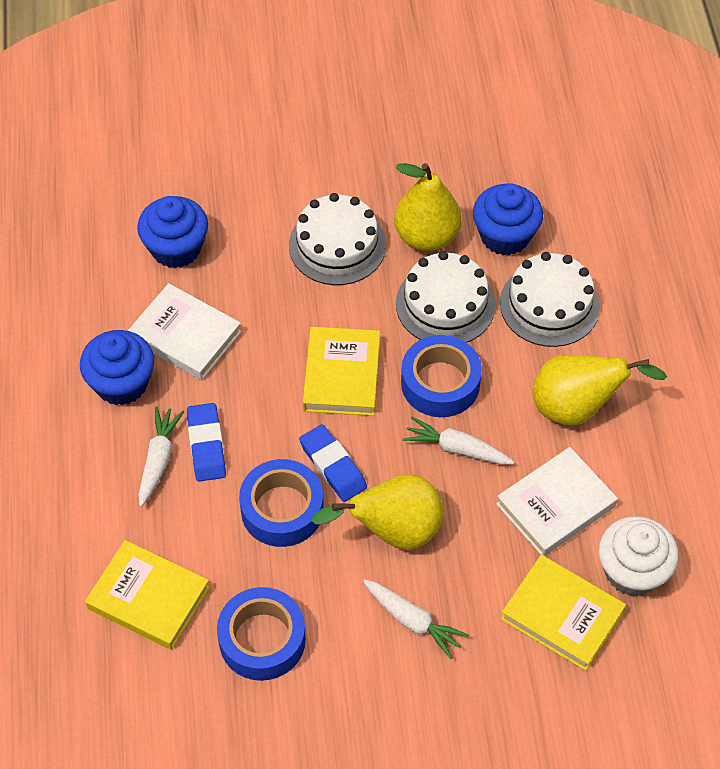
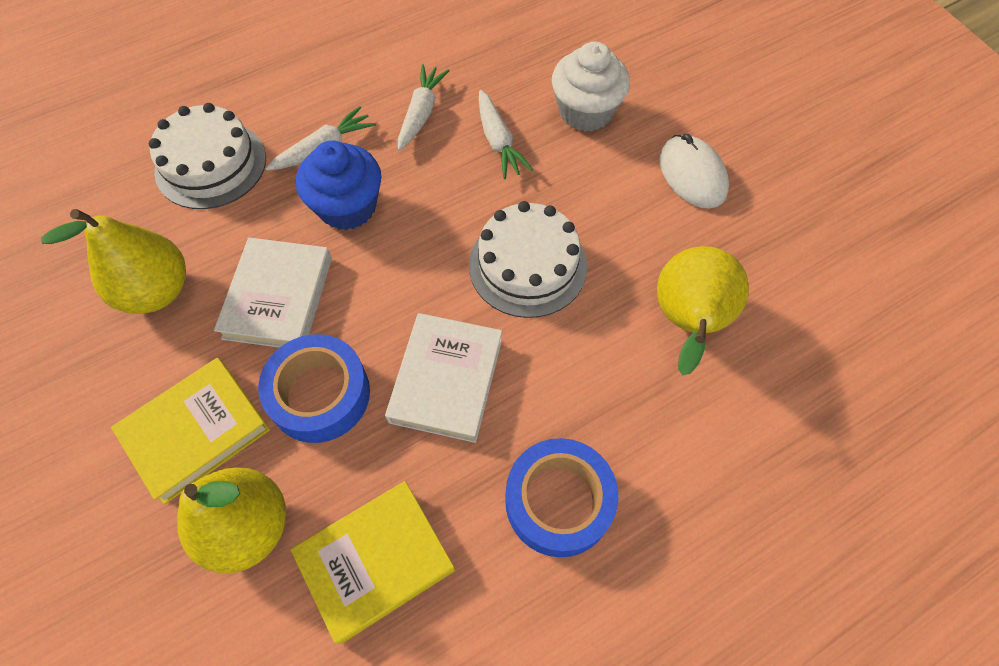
blue cupcake: [80,330,154,406] [137,196,208,268] [473,183,543,255] = 3 -> [296,141,381,230] = 1
blue eraser: [187,403,226,482] [299,424,367,502] = 2 -> none = 0
blue tape: [217,587,306,681] [239,459,324,547] [401,335,482,417] = 3 -> [258,334,370,443] [505,438,619,557] = 2
white cake: [289,193,386,285] [396,251,495,343] [500,252,600,347] = 3 -> [149,103,266,209] [469,201,587,318] = 2
white mouse: none = 0 -> [660,134,729,208] = 1
yellow book: [85,540,210,650] [303,327,380,416] [501,555,626,671] = 3 -> [111,358,270,505] [290,481,455,644] = 2

